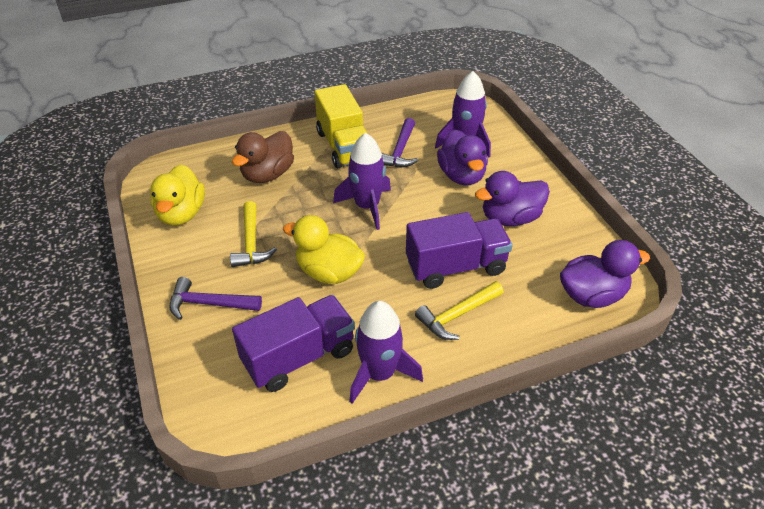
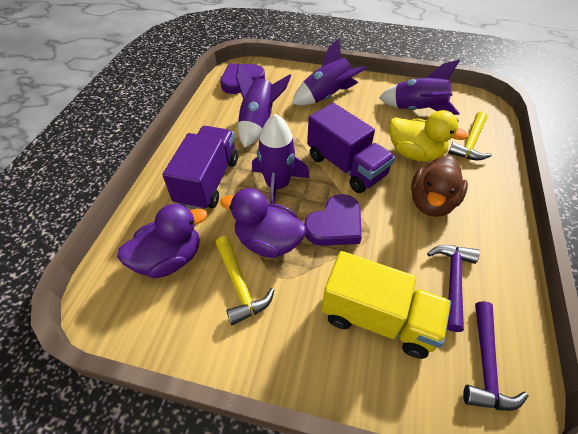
purple duck: [437,130,488,185] [475,171,550,226] [560,240,650,308] = 3 -> [117,204,207,279] [220,188,306,258] = 2
purple heart: none = 0 -> [220,64,265,94] [304,194,362,246] = 2
purple rocket: [333,133,391,230] [349,301,423,404] [435,71,491,157] = 3 -> [236,63,291,148] [252,114,309,204] [292,38,367,106] [379,60,460,115] = 4
yellow duck: [150,164,205,226] [283,215,365,284] = 2 -> [389,110,468,162] = 1

